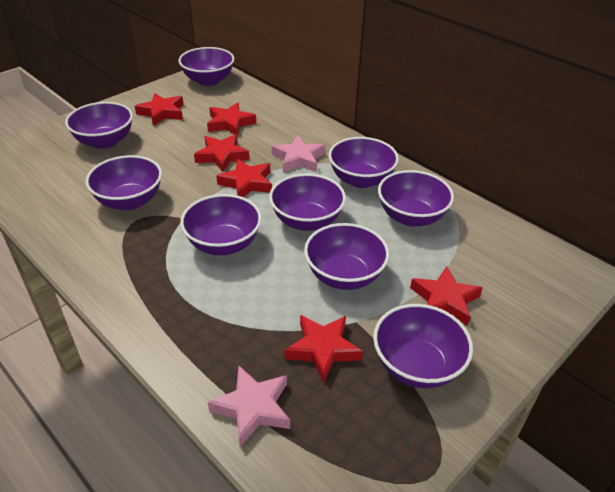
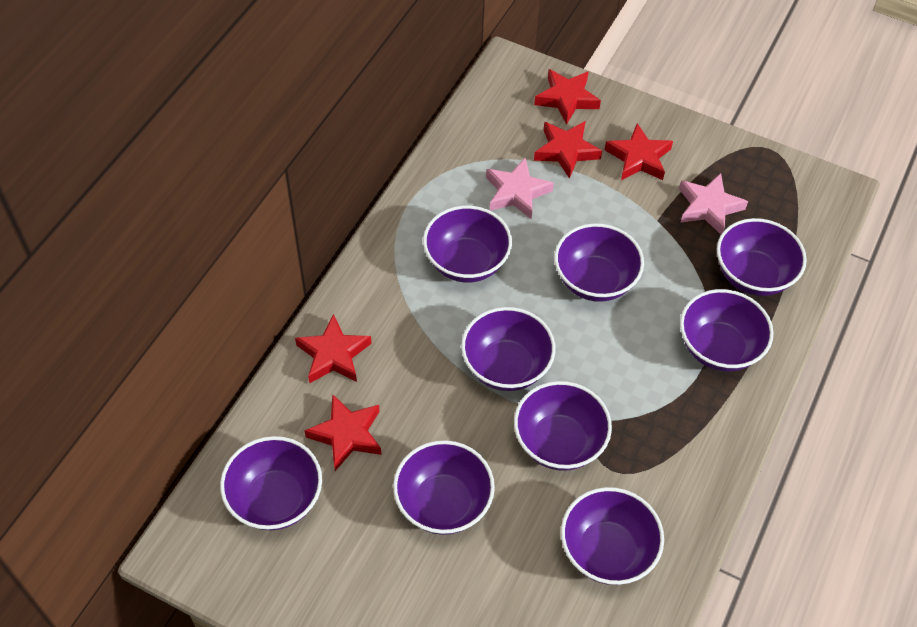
red star: [135,93,183,126] [194,134,249,172] [207,103,256,137] [216,159,272,197] [284,315,363,383] [410,266,482,326] = 6 -> [295,314,372,383] [304,394,381,471] [534,69,601,125] [534,121,602,179] [605,123,673,180] = 5

